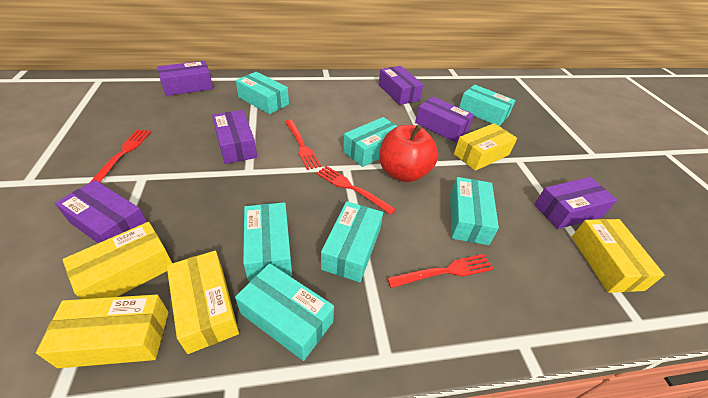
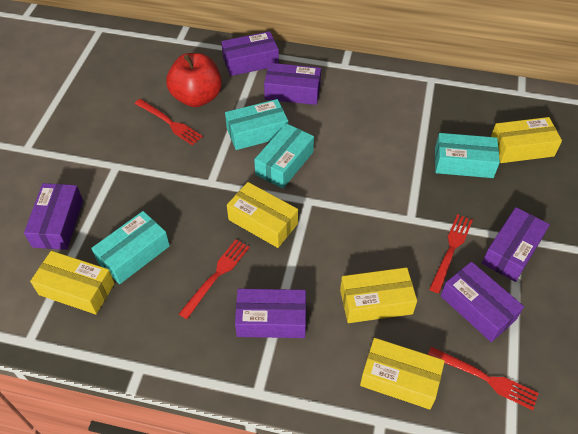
turquoise box: [235,263,334,361] [236,72,289,114] [243,202,292,282] [321,201,383,282] [343,117,398,167] [450,177,499,245] [459,85,516,126] = 7 -> [91,211,170,284] [225,99,288,150] [254,123,314,189] [435,133,500,178] = 4

